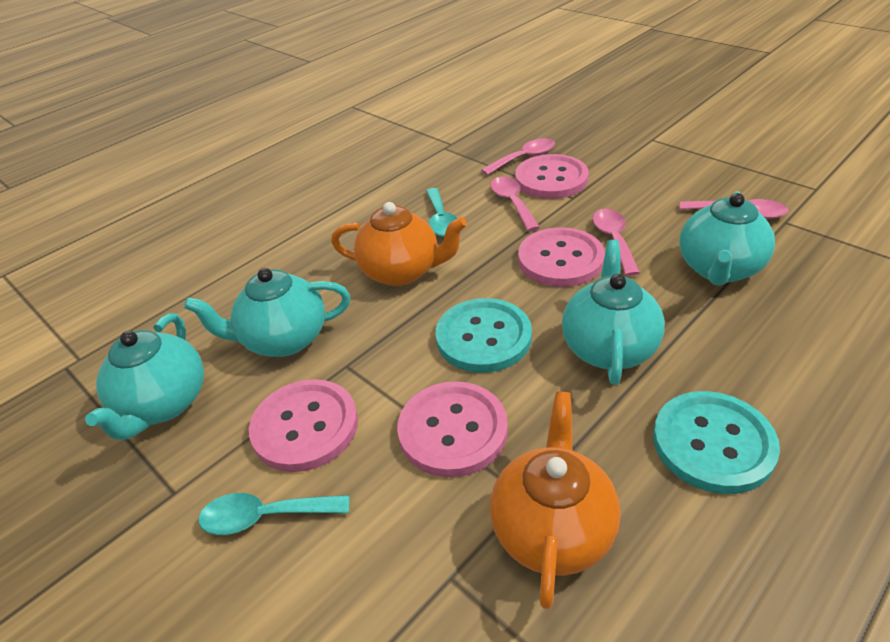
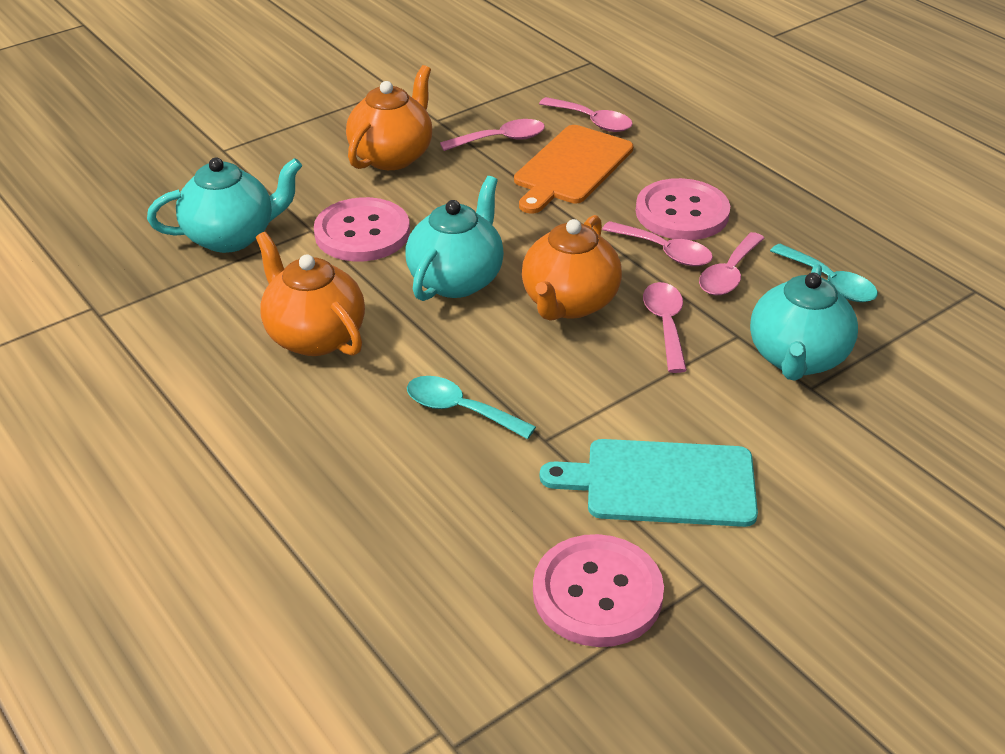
orange cutting board: none = 0 -> [514,125,633,214] = 1
orange teapot: [331,202,467,286] [490,391,621,609] = 2 -> [256,232,365,356] [346,65,432,170] [522,215,622,321] = 3
pink button: [249,379,358,472] [397,381,508,477] [515,154,589,199] [518,227,605,287] = 4 -> [314,197,410,261] [533,534,664,647] [636,178,730,240] = 3
pink spoon: [481,138,555,175] [491,176,540,231] [593,209,640,276] [680,199,789,219] = 4 -> [440,119,545,151] [539,97,633,132] [602,221,713,266] [643,282,687,373] [699,232,765,295] = 5
turquoise button: [436,298,532,373] [653,391,780,494] = 2 -> none = 0
turquoise cutting board: none = 0 -> [540,439,758,527] = 1
turquoise teapot: [85,313,204,440] [184,268,350,357] [562,240,665,385] [679,191,775,286] = 4 -> [147,158,302,253] [405,176,504,301] [750,264,858,381] = 3

